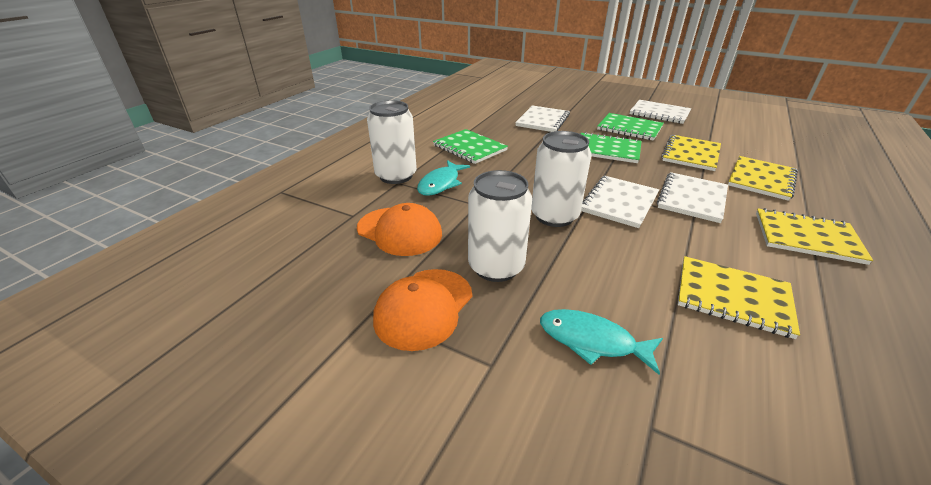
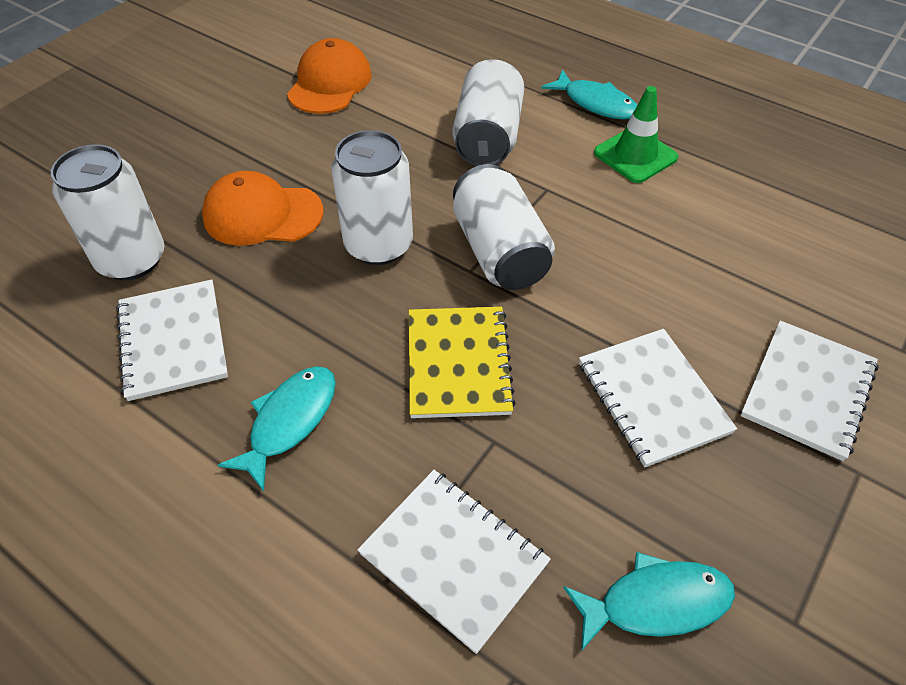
green notebook: [433,129,508,164] [581,132,641,163] [597,113,664,141] = 3 -> none = 0
green traffic cone: none = 0 -> [594,86,679,183] = 1
turquoise fish: [417,160,470,196] [540,309,663,375] = 2 -> [218,366,336,491] [541,69,637,120] [563,552,735,651] = 3
white can: [367,100,417,184] [468,170,532,282] [531,131,591,227] = 3 -> [51,144,164,281] [331,130,413,265] [452,59,524,166] [453,164,555,290] = 4
yellow notebook: [662,135,721,171] [678,256,800,339] [728,156,798,201] [756,208,873,265] = 4 -> [409,307,516,418] = 1

